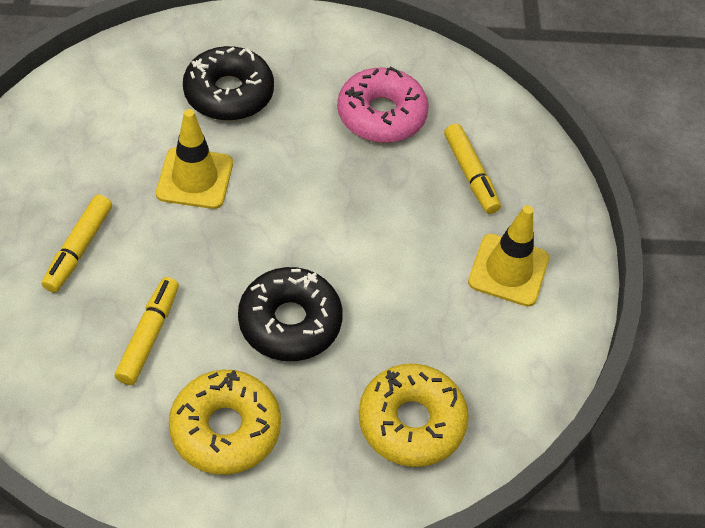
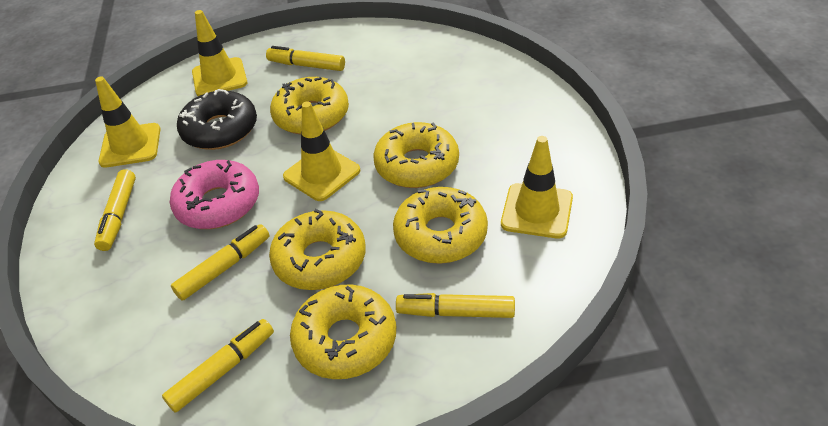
black donut: [183,46,274,121] [238,267,343,361] = 2 -> [177,89,257,150] = 1
yellow donut: [169,370,281,475] [359,364,469,467] = 2 -> [269,209,366,290] [270,77,349,135] [290,284,396,379] [373,122,459,188] [393,187,488,264] = 5
yellow marker: [42,195,112,293] [115,277,179,385] [444,124,501,214] = 3 -> [94,169,136,251] [162,319,274,413] [171,224,270,301] [266,46,345,71] [396,293,515,318] = 5
yellow traffic cone: [156,109,233,209] [468,205,549,307] = 2 -> [95,77,161,168] [192,10,247,96] [283,102,360,201] [501,136,573,238] = 4

